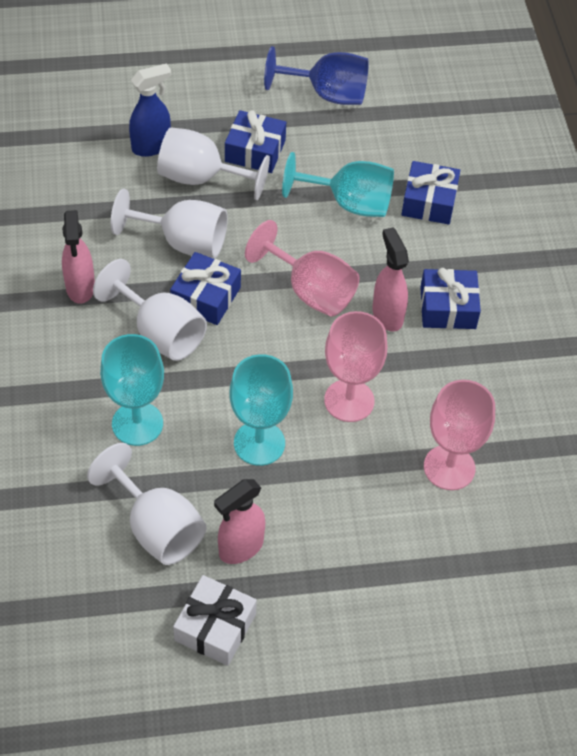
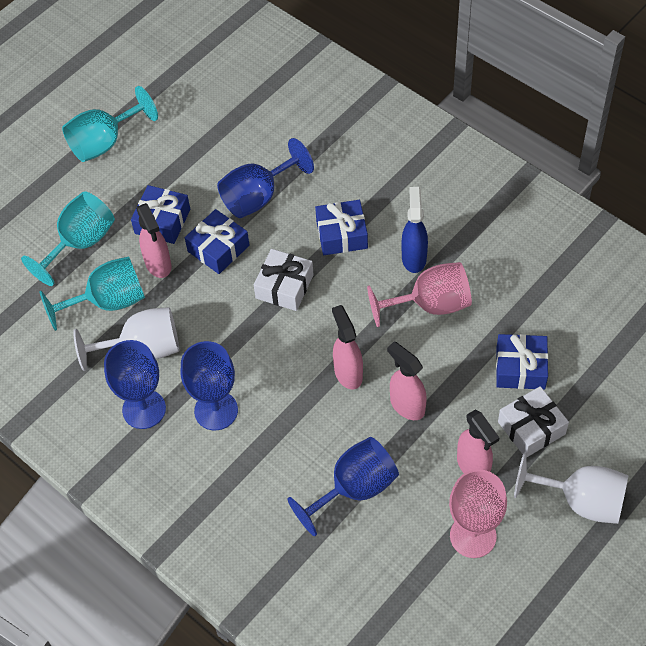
blue goblet: [264,46,369,105] = 1 -> [104,340,166,429] [180,341,238,430] [217,138,314,218] [287,437,399,536] = 4
pink goblet: [245,220,360,317] [324,311,387,422] [424,380,495,490] = 3 -> [367,262,472,327] [449,469,507,558] = 2
pink spray bottle: [62,210,95,304] [214,479,265,564] [372,227,409,332] = 3 -> [136,203,171,278] [332,305,363,390] [387,341,427,420] [457,410,499,473] = 4
white gift: [173,575,257,666] = 1 -> [254,249,314,311] [498,386,569,458] = 2
white goblet: [87,443,207,565] [93,259,207,361] [111,188,228,258] [157,127,270,200] = 4 -> [73,307,179,371] [514,453,629,524] = 2

